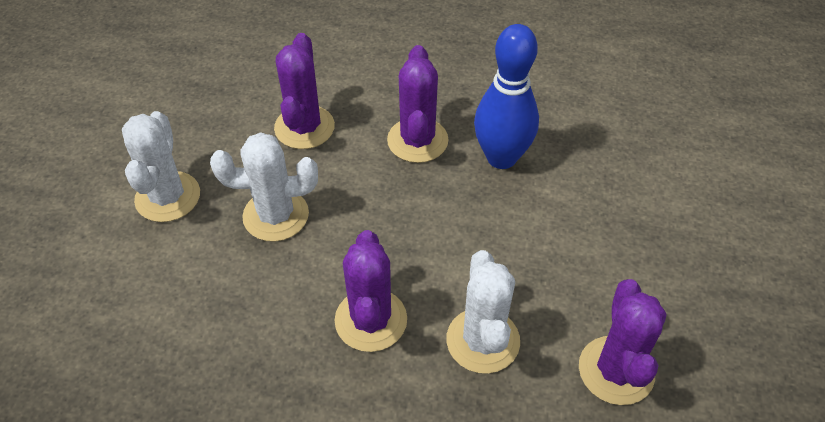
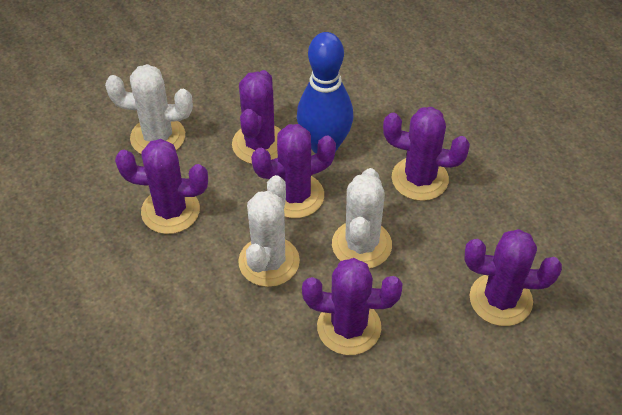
purple cactus: [274,33,335,149] [335,230,407,352] [387,45,448,163] [579,279,666,405] = 4 -> [115,139,208,234] [232,70,281,164] [251,124,336,218] [302,258,402,355] [383,107,470,201] [464,229,562,326] = 6

